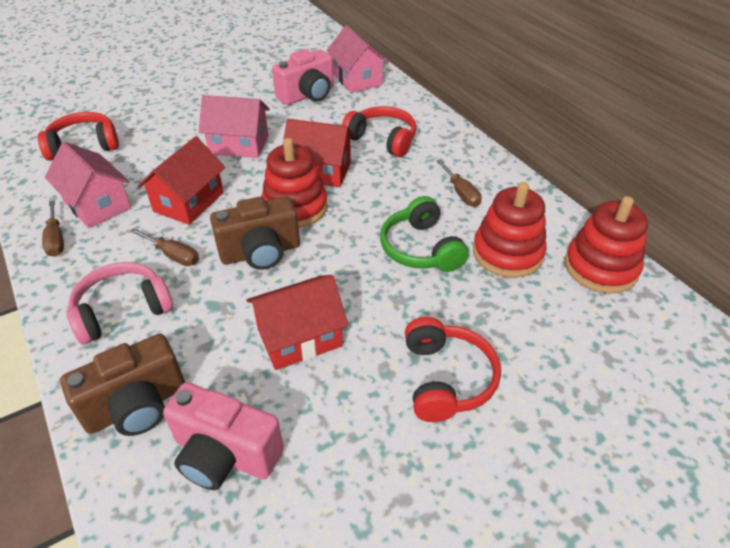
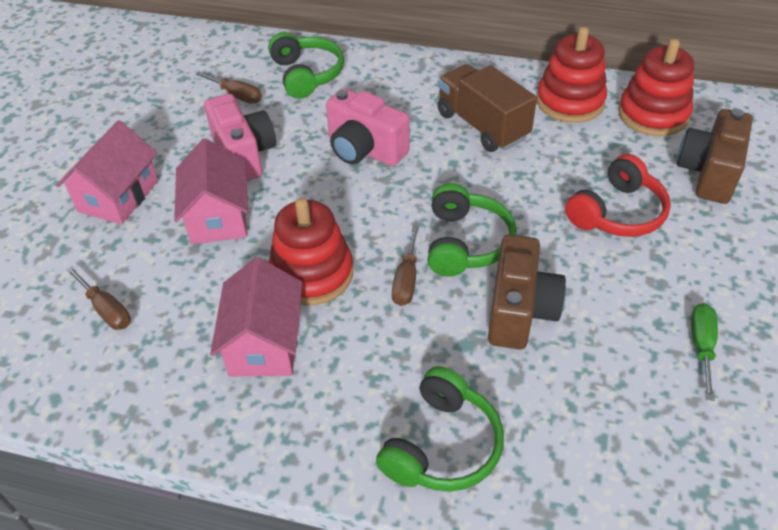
brown truck: none = 0 -> [437,64,537,152] = 1
green headphones: [380,196,469,272] = 1 -> [268,32,344,99] [376,366,504,492] [428,183,517,276] = 3
green screwdriver: none = 0 -> [691,303,718,401] = 1
pink headphones: [66,262,173,345] = 1 -> none = 0
red headphones: [38,112,119,161] [342,106,416,157] [405,317,501,422] = 3 -> [565,154,671,237] = 1
red house: [137,136,225,225] [246,275,349,370] [283,119,355,187] = 3 -> none = 0

